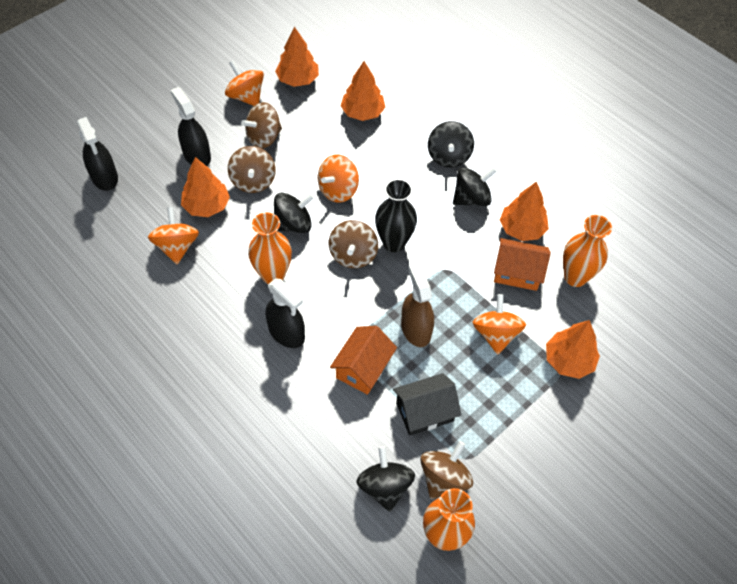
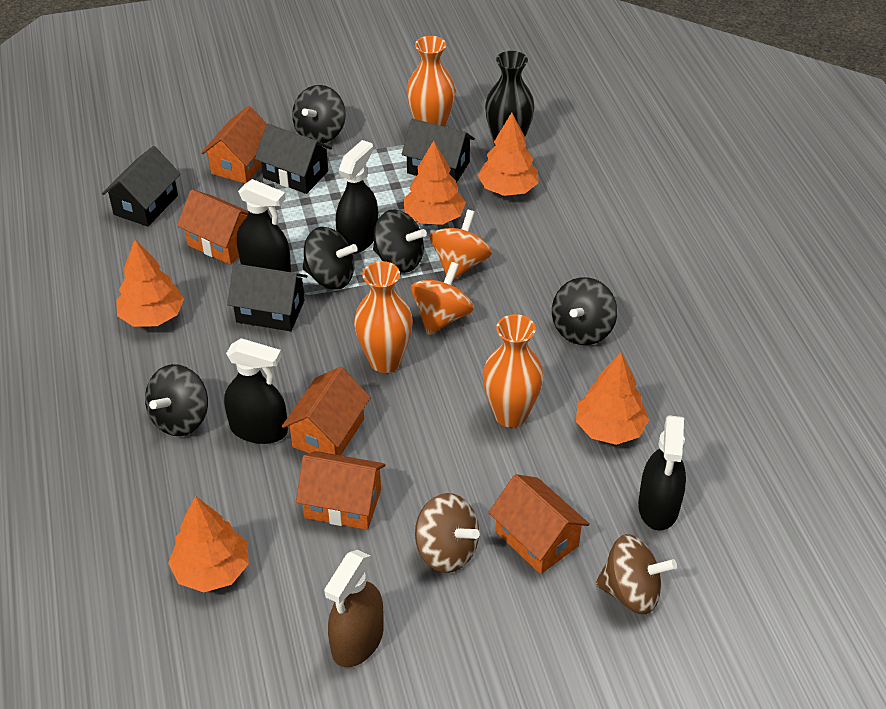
black house: [393,373,461,436] = 1 -> [102,146,181,227] [227,263,307,331] [255,124,332,194] [402,119,475,183] = 4
black spinning top: [274,192,314,233] [357,446,415,512] [428,121,474,168] [453,167,497,206] = 4 -> [145,364,208,436] [292,85,346,144] [303,227,358,290] [373,209,427,273] [552,277,617,345] = 5
black spray bottle: [77,117,118,191] [171,87,211,166] [266,278,305,348] = 3 -> [224,338,288,444] [237,179,291,272] [336,140,378,254] [638,415,686,530] = 4
brown spinning top: [228,146,276,193] [241,102,282,149] [329,220,378,268] [421,441,473,499] = 4 -> [415,493,480,573] [595,534,677,614] = 2
orange house: [330,326,397,395] [494,238,551,291] = 2 -> [177,189,249,265] [201,106,267,184] [282,367,371,455] [296,451,386,530] [488,474,590,574] = 5
orange spinning top: [148,207,199,264] [225,60,264,106] [317,154,359,203] [473,294,526,354] = 4 -> [411,262,474,335] [430,210,492,280] = 2

